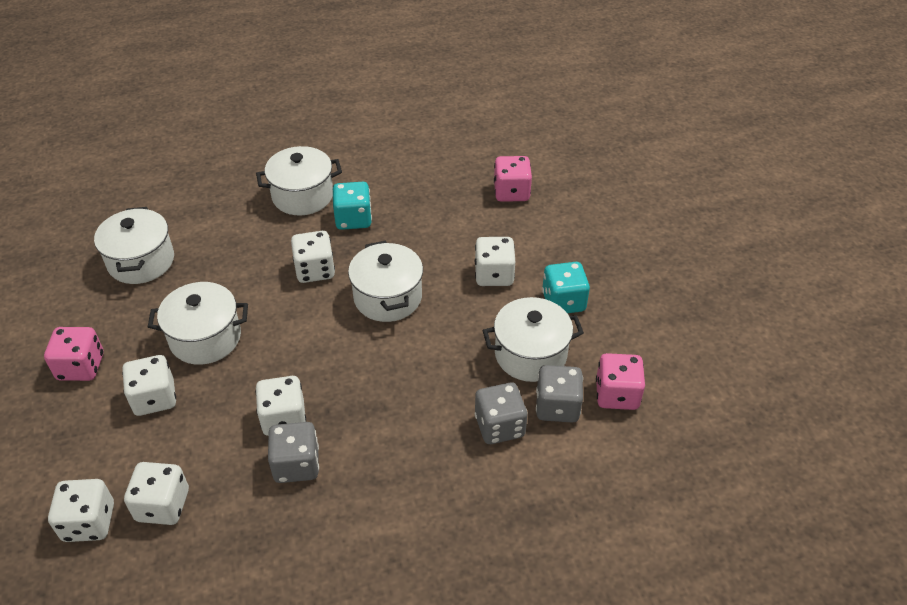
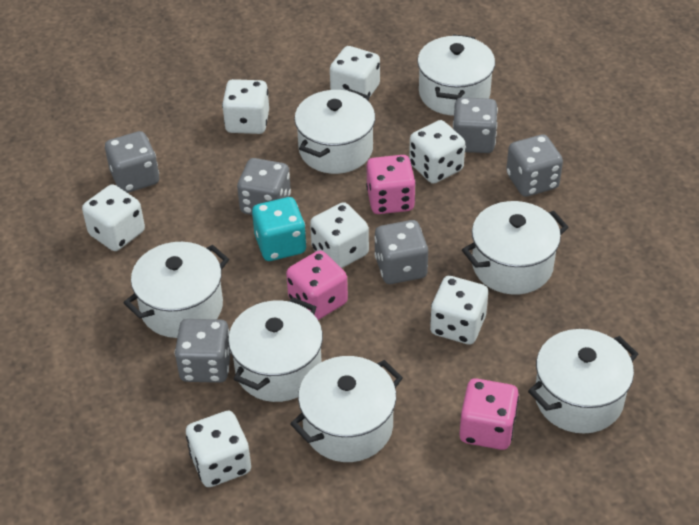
grey dice: [268,422,319,483] [475,382,527,444] [536,365,583,423] = 3 -> [105,131,159,193] [175,319,231,383] [237,158,291,215] [374,220,428,284] [453,97,498,153] [506,134,563,197] = 6
turquoise dice: [333,182,372,230] [542,262,590,313] = 2 -> [252,197,306,261] = 1
white dice: [48,479,114,542] [122,355,176,416] [124,462,189,525] [255,376,306,436] [291,231,335,283] [475,237,515,286] = 6 -> [82,184,145,251] [186,411,251,487] [222,79,269,134] [310,202,369,268] [330,46,380,98] [409,120,465,184] [430,276,488,345] = 7
white pot: [94,207,174,284] [148,282,248,365] [256,146,342,215] [348,241,423,322] [482,297,584,382] = 5 -> [124,242,229,338] [228,297,323,402] [290,356,403,462] [294,89,375,174] [417,34,495,116] [462,201,569,295] [528,329,638,434] = 7

